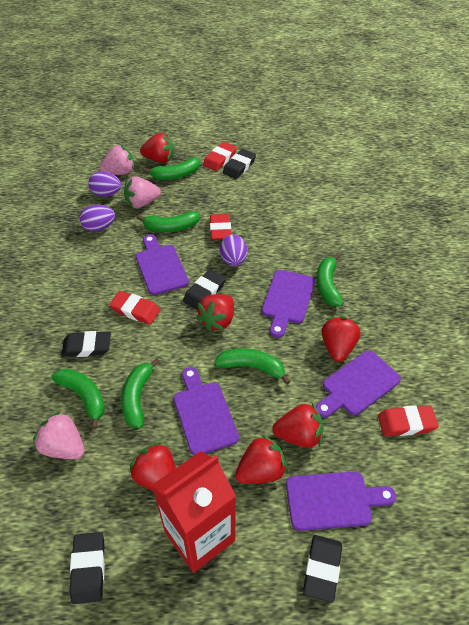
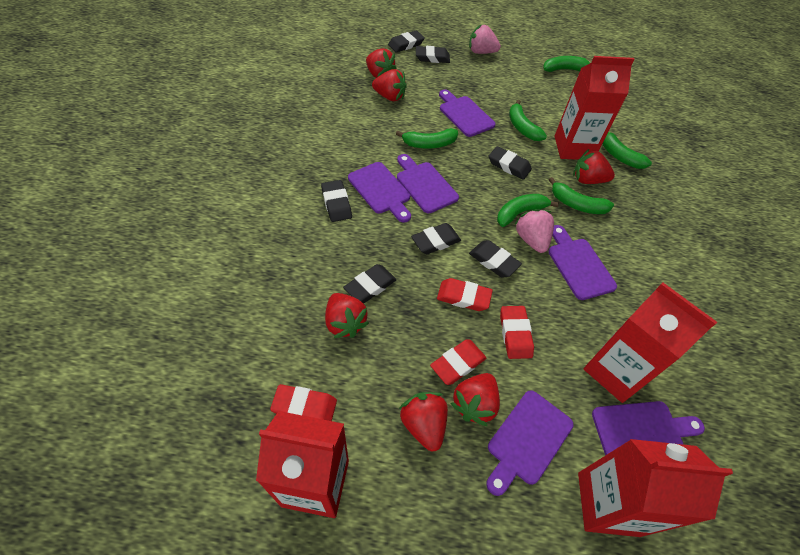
black eraser: [61,331,111,357] [70,532,105,604] [183,269,226,310] [223,149,256,179] [303,535,342,603] = 5 -> [321,180,352,222] [343,264,396,303] [388,30,425,53] [411,223,461,254] [416,46,450,63] [469,240,522,277] [489,146,532,180] = 7
pink strawberry: [33,411,85,459] [100,145,134,175] [124,176,161,208] = 3 -> [469,24,501,54] [515,209,554,253] = 2
purple cutting board: [136,234,189,295] [174,367,239,455] [262,270,315,338] [286,471,396,531] [316,350,401,418] = 5 -> [348,162,411,223] [397,154,459,213] [439,89,495,137] [486,390,574,496] [548,225,617,300] [592,401,705,455] = 6
purple egg: [79,205,115,232] [88,171,121,197] [220,235,247,266] = 3 -> none = 0
red carton: [152,451,236,573] = 1 -> [256,411,349,518] [555,56,635,160] [578,439,733,537] [584,282,717,403] = 4

